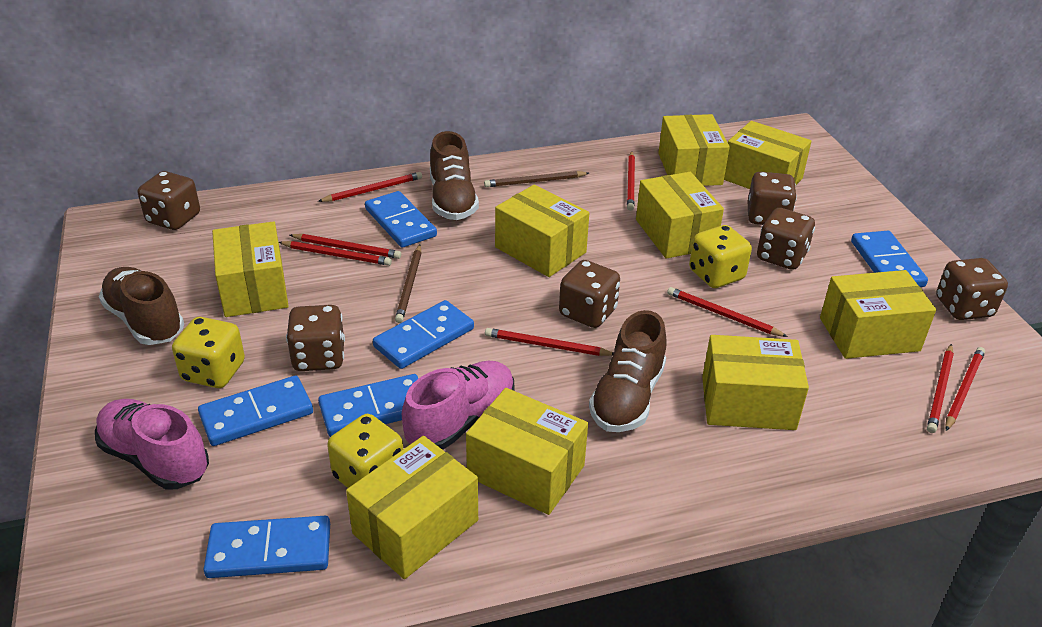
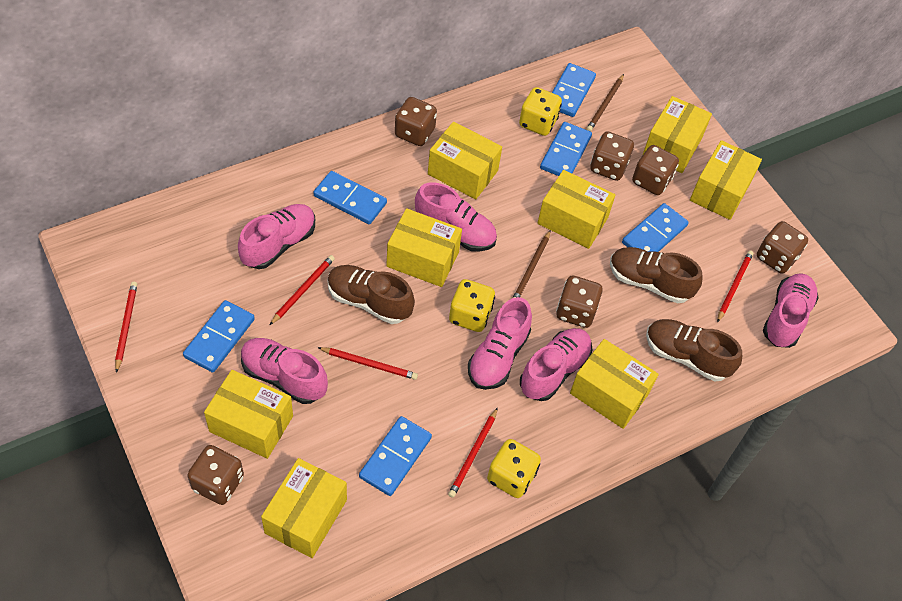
pink shoe: [95,399,209,490] [402,361,515,450] = 2 -> [238,204,315,269] [241,338,328,404] [415,182,497,251] [468,297,532,390] [520,328,592,401] [763,273,819,348] = 6
red pencil: [279,241,392,266] [290,234,401,259] [318,172,422,202] [485,328,614,356] [627,151,635,211] [667,287,788,337] [927,344,954,433] [945,347,985,431] = 8 -> [115,282,137,373] [270,255,335,325] [318,347,418,380] [448,407,498,498] [717,251,753,323] = 5
yellow box: [212,221,289,317] [346,436,478,579] [466,388,588,515] [495,185,589,277] [636,172,724,259] [658,114,730,186] [702,335,809,430] [724,121,811,189] [820,270,936,359] = 9 -> [204,370,293,459] [261,458,347,558] [386,208,462,287] [428,122,502,199] [538,170,615,249] [570,339,659,429] [643,96,712,173] [690,140,762,220] = 8

